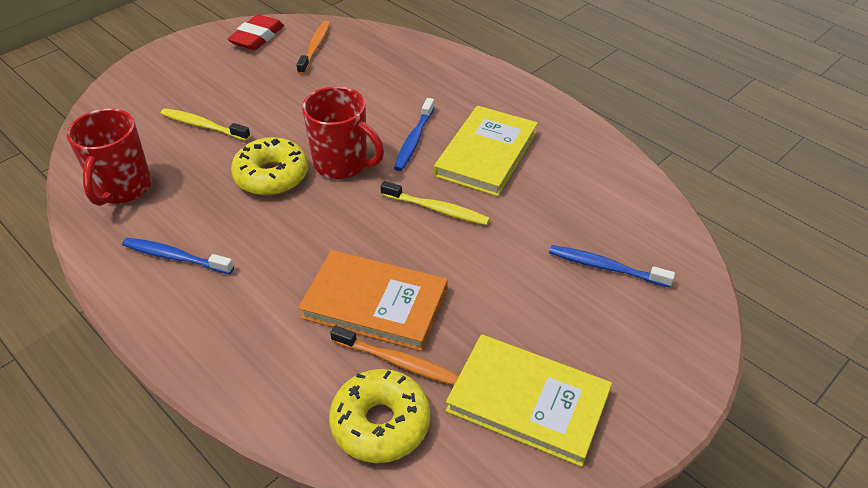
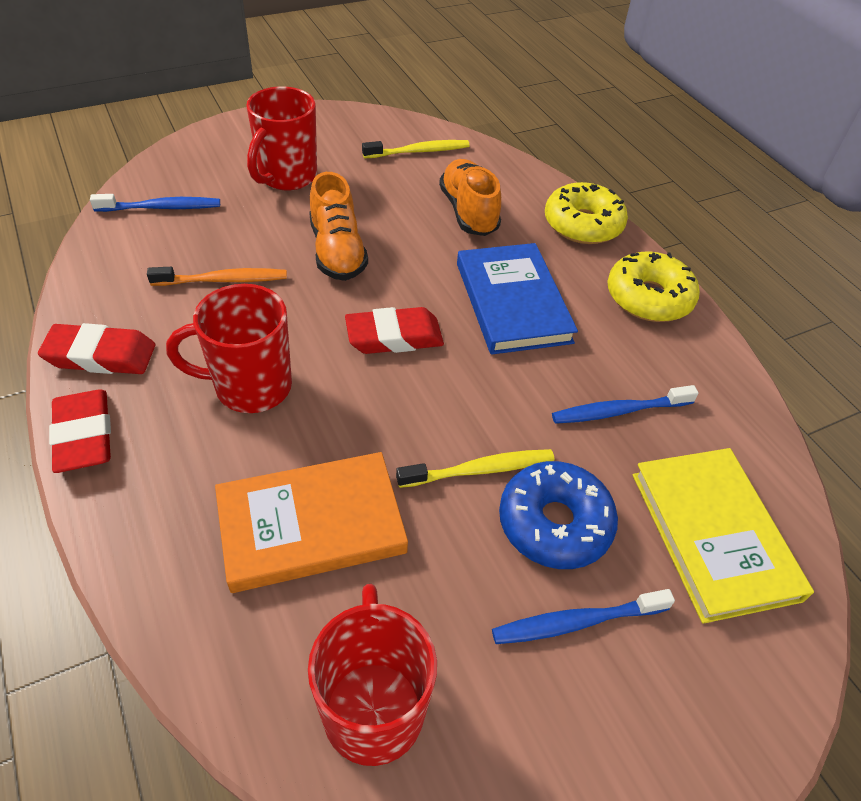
blue book: none = 0 -> [457,243,578,355] = 1
blue donut: none = 0 -> [499,461,618,569] = 1
orange shoe: none = 0 -> [309,172,368,281] [439,159,501,236] = 2
orange toothbrush: [297,21,330,75] [330,325,459,385] = 2 -> [147,267,287,286] = 1
red eraser: [227,14,284,50] = 1 -> [38,323,155,374] [49,389,111,473] [345,307,444,354] = 3
red mug: [67,108,152,206] [302,86,384,179] = 2 -> [166,284,292,413] [246,86,317,190] [308,584,437,766] = 3
yellow book: [434,106,538,196] [446,334,612,467] = 2 -> [633,448,814,624] = 1

